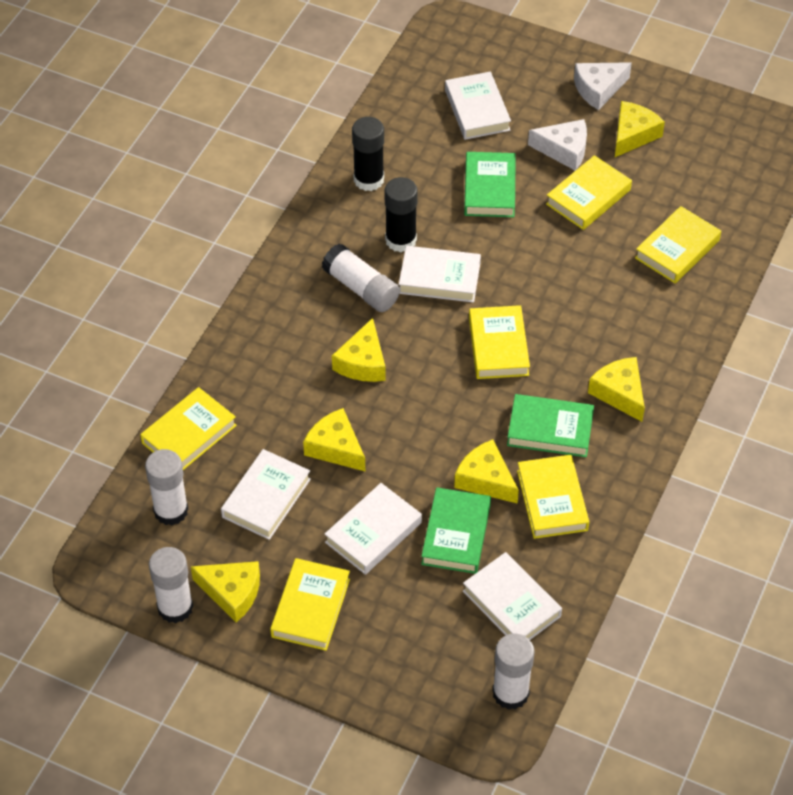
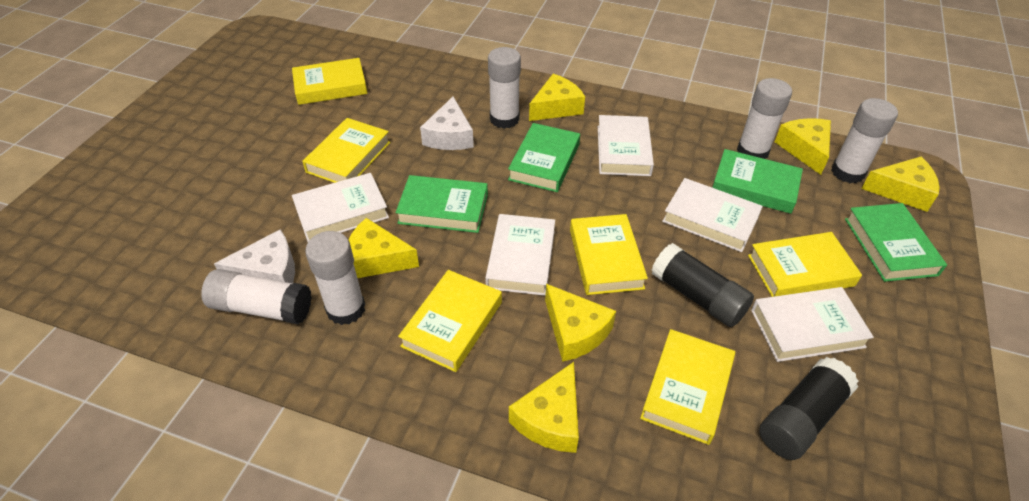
green book: [421,487,491,574] [464,152,516,217] [507,394,594,457] = 3 -> [396,175,488,233] [508,123,580,192] [712,149,803,214] [845,203,947,282] = 4
white glue stick: [145,449,188,525] [149,547,193,623] [322,244,400,312] [493,633,535,710] = 4 -> [201,269,312,325] [305,231,365,325] [488,47,521,129] [737,78,792,159] [831,98,898,183] = 5

